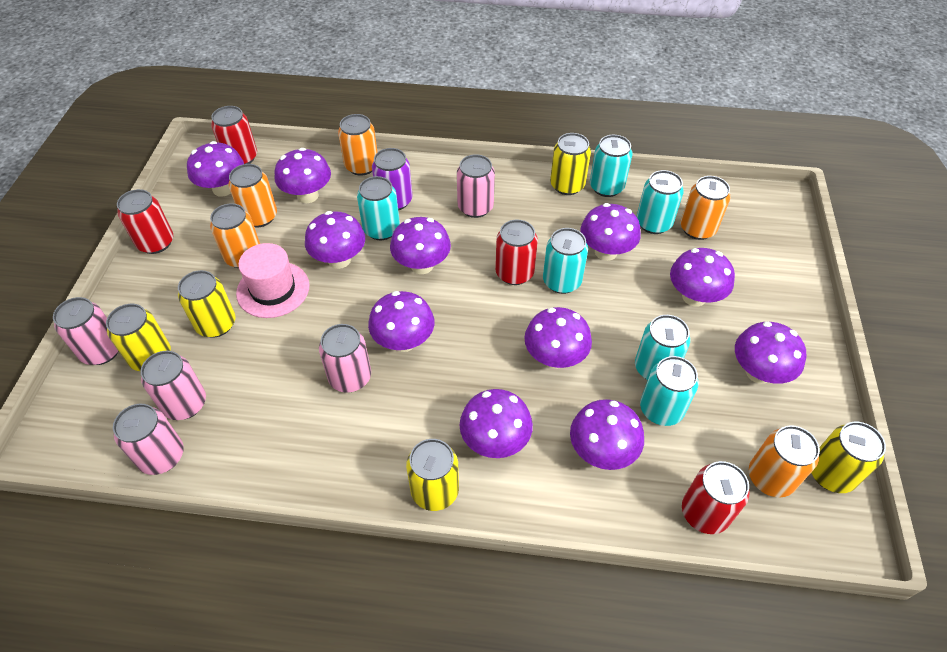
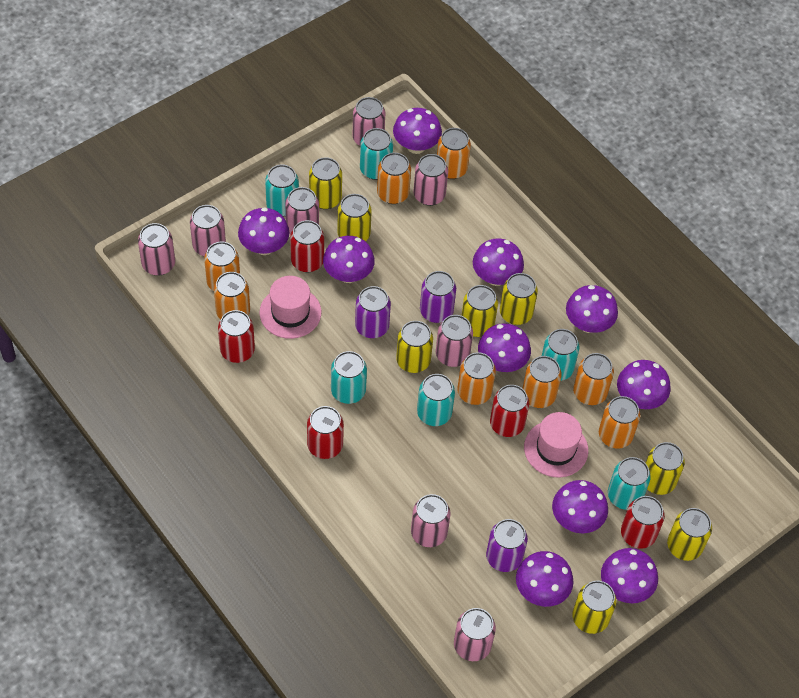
orange can: [210,203,260,268] [228,164,277,227] [338,114,377,176] [681,176,730,240] [749,425,820,497] = 5 -> [204,242,240,291] [214,272,250,320] [377,153,411,204] [437,128,471,179] [457,352,496,405] [523,356,562,408] [573,353,614,405] [599,396,640,449] = 8
pink can: [53,297,118,365] [113,404,184,475] [141,351,206,420] [319,324,371,393] [457,154,495,218] = 5 -> [138,223,175,276] [190,205,226,256] [285,187,319,235] [353,97,385,146] [411,494,450,547] [413,154,448,206] [436,315,473,367] [454,608,496,661] = 8
pink hat: [236,243,310,318] = 1 -> [259,276,321,339] [524,412,588,478] = 2
purple can: [372,148,413,210] = 1 -> [355,286,391,338] [420,271,456,323] [486,519,528,572] = 3
purple mushroom: [187,141,244,197] [275,148,331,203] [305,211,365,269] [368,291,434,352] [390,217,451,274] [460,389,533,458] [524,307,592,369] [570,399,644,470] [580,203,641,261] [670,248,735,307] [735,322,806,384] = 11 -> [238,208,289,255] [323,236,375,283] [393,108,442,154] [473,239,524,286] [478,323,531,372] [516,551,573,607] [552,480,608,533] [566,285,618,333] [601,548,658,603] [617,360,671,409] = 10
red can: [117,189,173,254] [211,106,257,164] [495,219,538,285] [682,461,750,534] = 4 -> [218,310,255,363] [290,220,324,272] [307,406,344,459] [490,385,529,437] [621,496,665,549] = 5
yellow can: [106,304,171,371] [178,270,236,338] [406,439,459,511] [550,133,591,195] [811,422,886,493] = 5 -> [309,157,342,209] [337,194,372,241] [396,321,433,373] [461,285,498,337] [500,273,538,325] [572,581,617,634] [646,442,685,495] [667,508,712,561] = 8

